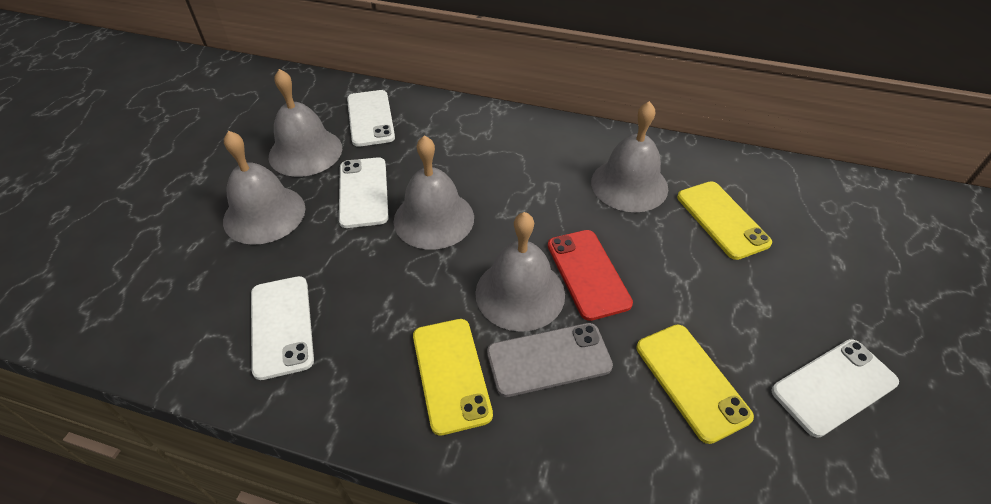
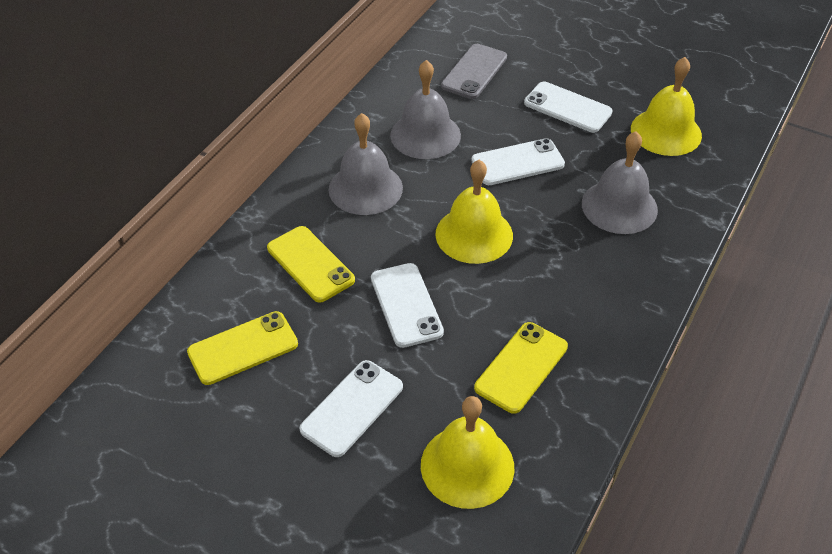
grey bell: [223,131,305,245] [269,69,342,177] [394,135,474,250] [475,212,565,332] [591,101,668,212] = 5 -> [329,113,403,215] [390,60,461,159] [582,131,658,234] = 3
red phone: [548,230,633,321] = 1 -> none = 0
yellow bell: none = 0 -> [421,396,514,509] [435,160,513,264] [631,57,702,156] = 3

